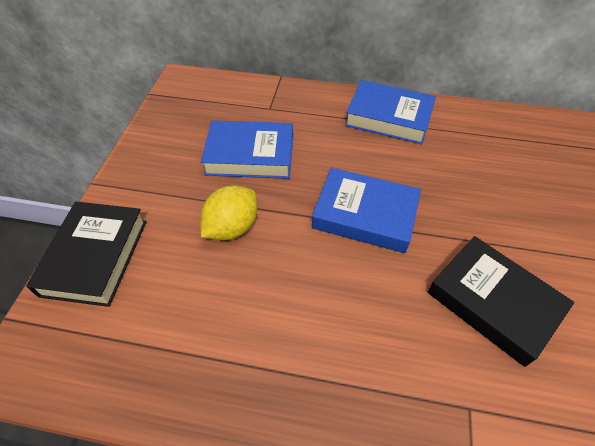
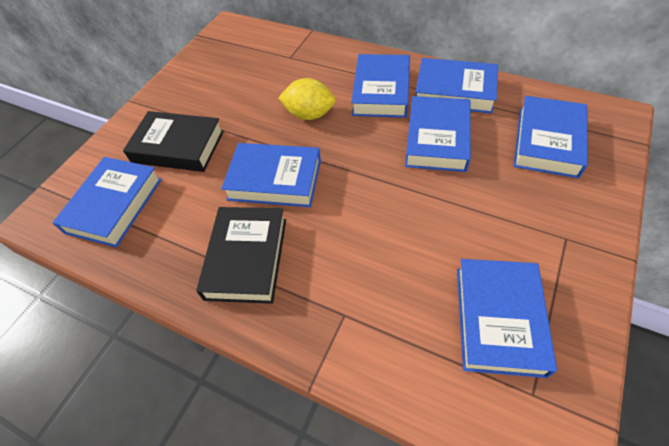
blue book: [201,120,293,179] [312,167,421,253] [345,80,436,144] = 3 -> [53,157,162,247] [221,143,321,207] [351,54,410,118] [405,96,471,172] [415,58,498,113] [457,259,557,378] [514,96,588,178] = 7

